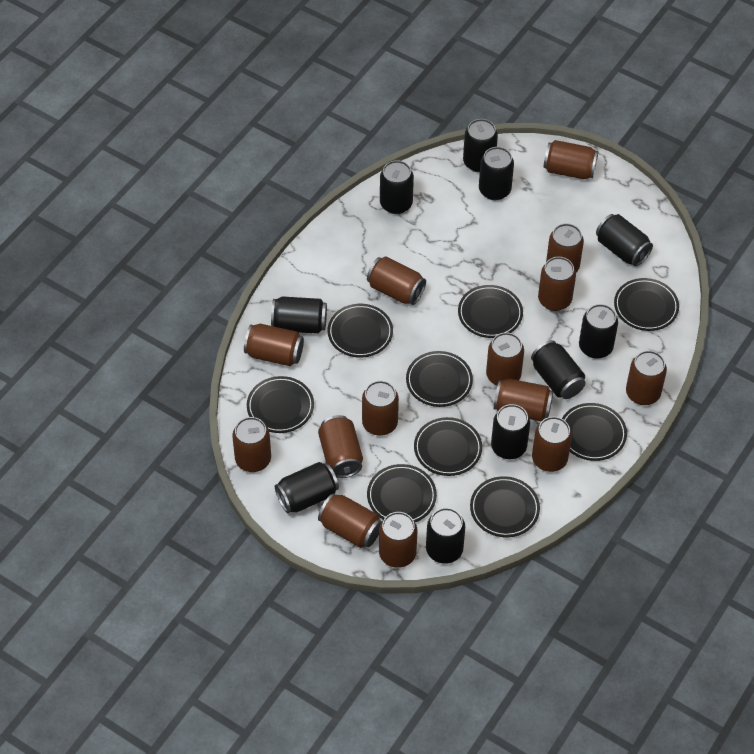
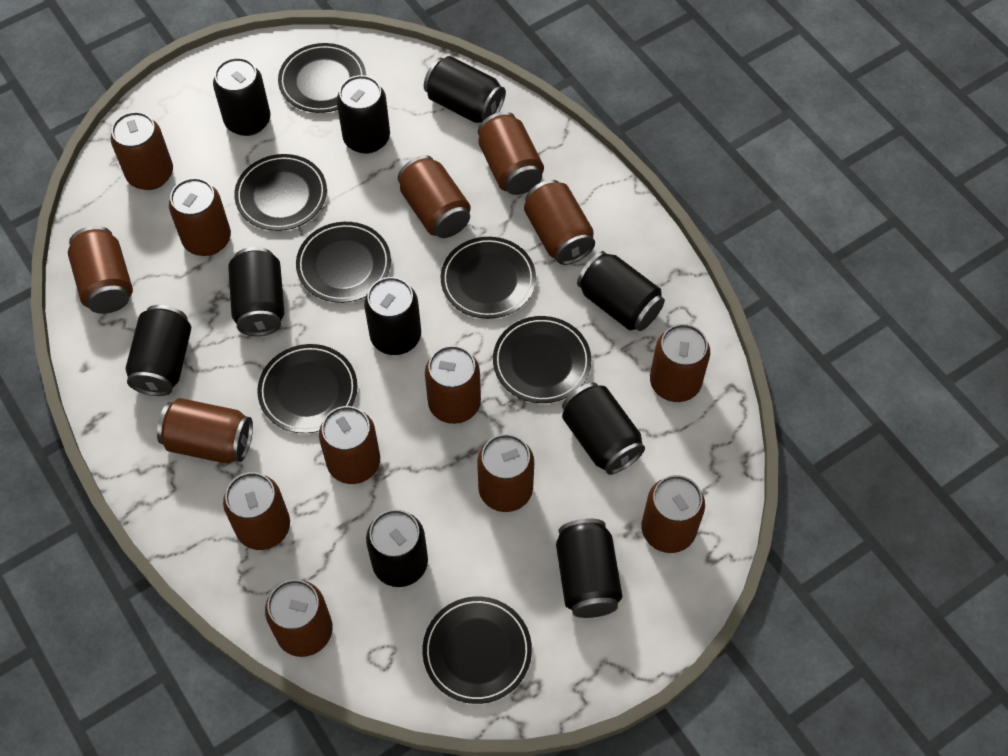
black plate: [247,376,314,433] [328,304,393,357] [367,464,437,522] [406,351,473,407] [414,417,482,476] [458,285,523,338] [470,476,540,537] [562,403,627,461] [614,278,679,331] = 9 -> [234,154,327,231] [257,344,357,433] [278,43,366,113] [296,222,391,303] [422,596,532,704] [441,237,536,319] [493,316,591,403] = 7

